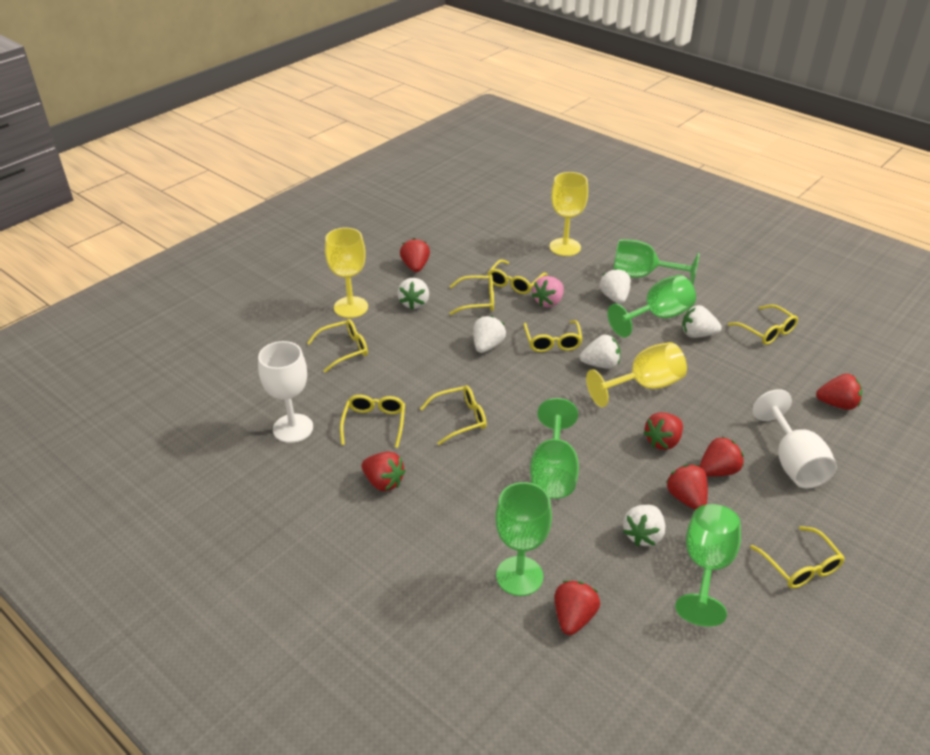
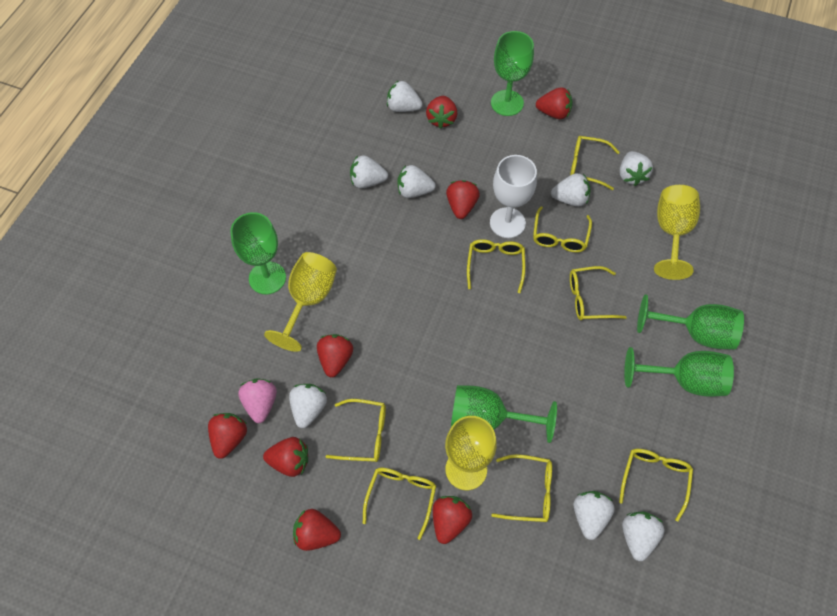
red strawberry: [362,451,406,491] [400,238,430,272] [555,580,600,635] [643,412,683,450] [666,464,708,510] [699,436,744,477] [816,374,862,410] = 7 -> [208,413,247,459] [263,437,308,477] [293,509,341,551] [317,334,353,377] [426,96,457,129] [433,496,472,544] [446,180,480,219] [536,87,573,119] = 8
white goblet: [258,341,313,443] [752,389,837,488] = 2 -> [490,155,537,238] = 1
white strawberry: [397,278,429,309] [473,316,506,353] [580,335,620,369] [600,268,631,304] [623,505,665,546] [682,305,722,338] = 6 -> [289,384,327,428] [350,155,388,188] [387,80,423,112] [397,165,436,198] [551,173,591,207] [573,491,615,540] [620,151,653,186] [622,512,665,561] = 8

